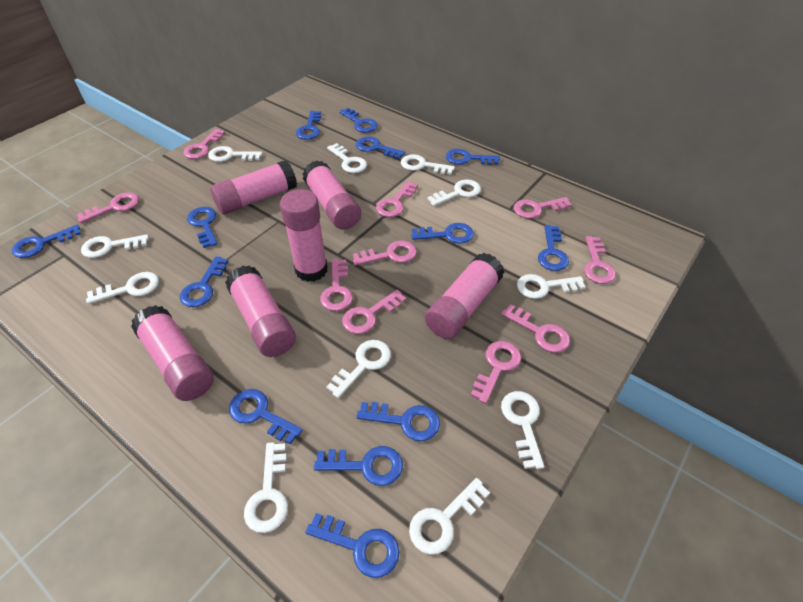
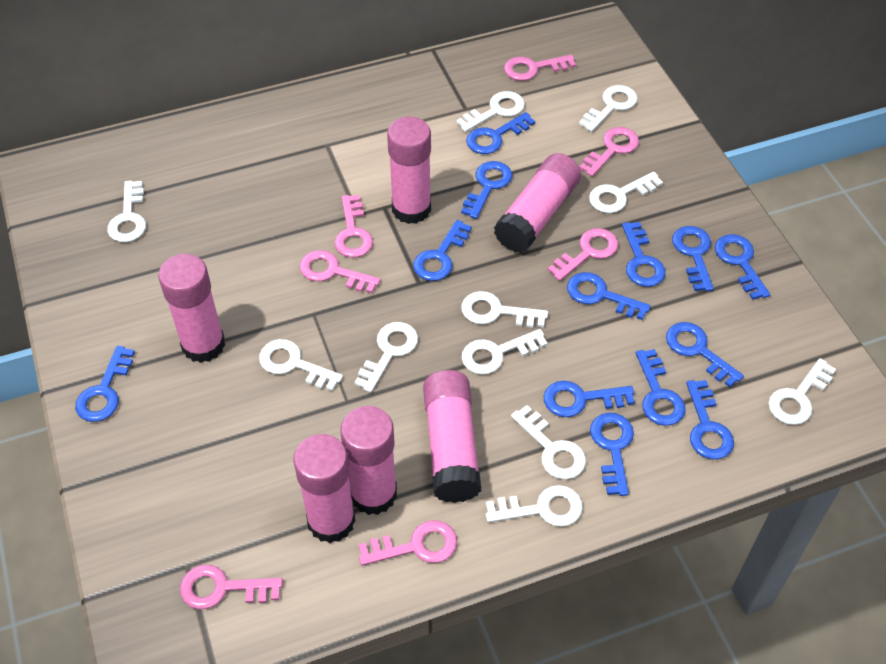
pink key: [77,192,139,223] [183,129,225,159] [320,259,353,311] [342,290,406,334] [353,241,417,265] [376,181,418,217] [470,341,521,404] [501,304,570,353] [514,197,572,219] [584,236,616,284] = 10 -> [180,565,283,609] [300,250,381,293] [334,195,373,258] [358,520,457,566] [504,54,576,81] [548,228,618,281] [579,127,639,177] = 7

